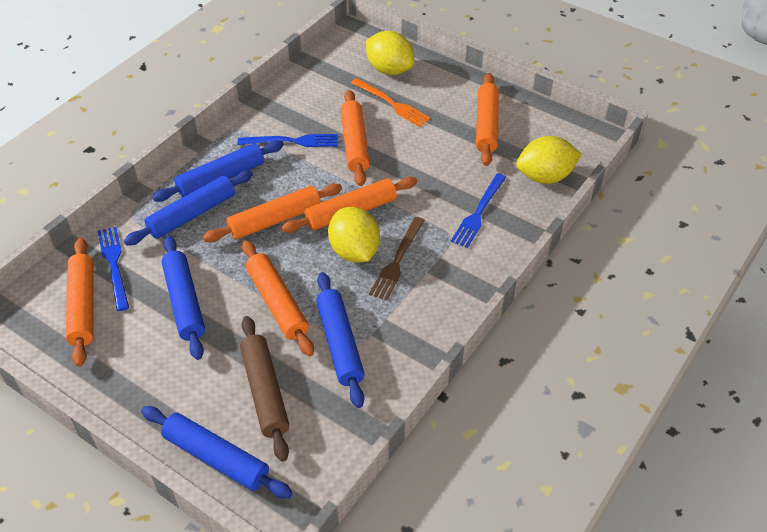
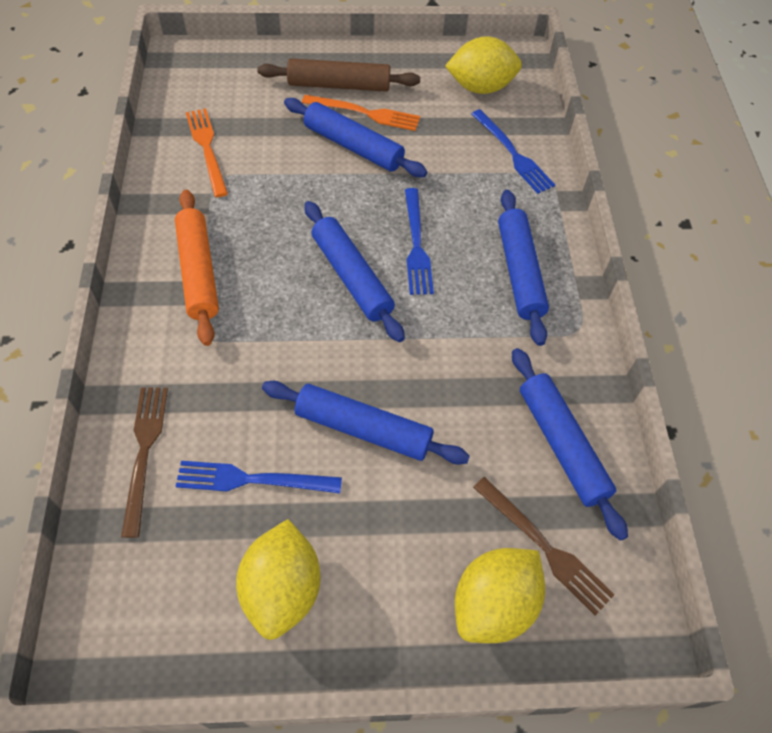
brown fork: [369,217,425,300] = 1 -> [121,388,168,538] [473,477,615,616] = 2
orange fork: [351,78,430,127] = 1 -> [186,108,228,197] [302,95,420,131] = 2
orange rolling pin: [66,238,94,367] [203,183,342,242] [242,240,314,356] [281,177,417,233] [341,90,370,186] [476,73,499,166] = 6 -> [175,190,219,346] = 1

